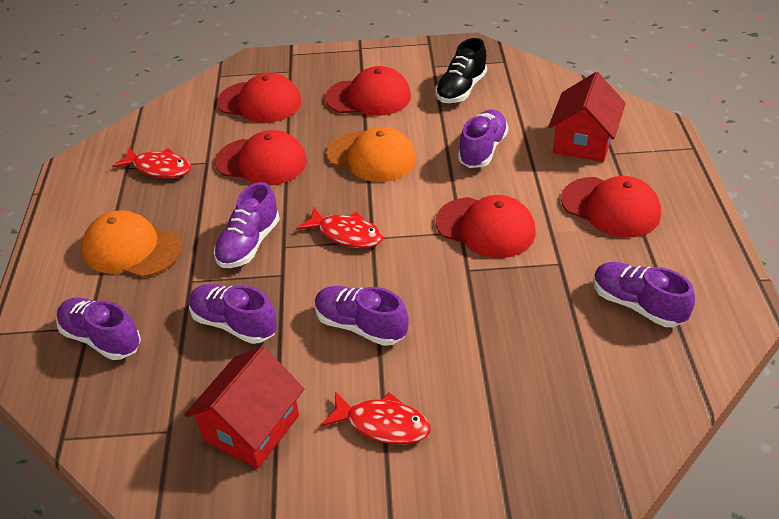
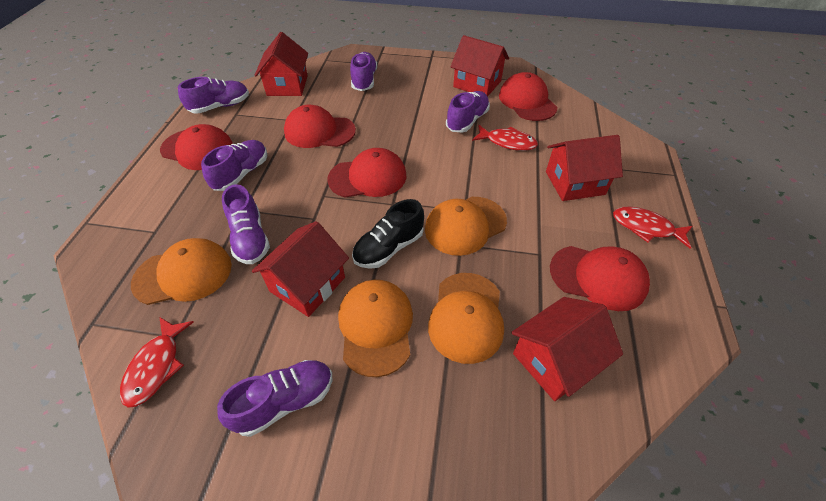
orange cap: [82,210,182,278] [326,127,416,182] = 2 -> [131,238,232,305] [338,280,413,377] [425,197,507,256] [428,273,504,364] = 4
red house: [184,346,304,469] [548,72,626,162] = 2 -> [252,221,349,317] [255,32,308,96] [450,35,509,96] [511,297,623,401] [546,135,623,201] = 5

